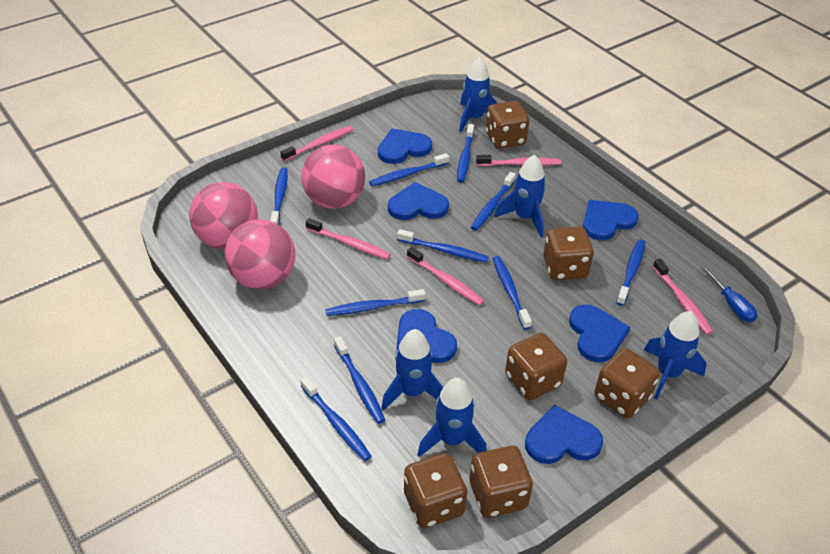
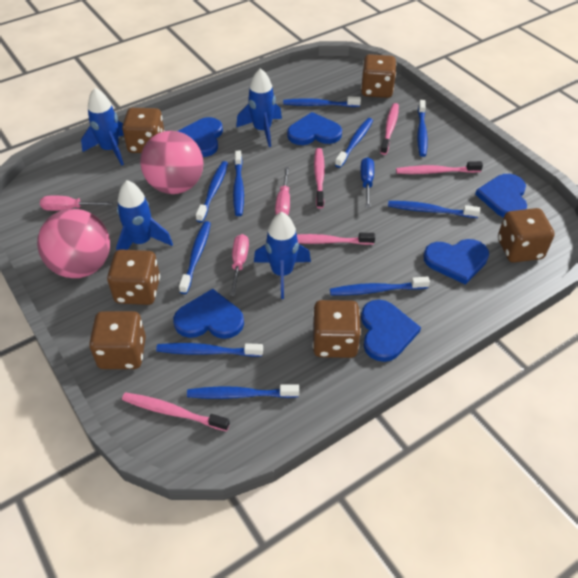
blue rocket: [381,329,443,411] [417,378,487,457] [459,57,498,132] [494,155,546,237] [644,311,707,399] = 5 -> [81,88,124,166] [116,180,173,250] [236,68,282,147] [254,212,311,299] = 4
pink ball: [189,182,258,249] [224,220,295,289] [301,145,365,209] = 3 -> [37,209,110,278] [140,131,204,194] = 2
pink screwdriver: none = 0 -> [40,196,113,211] [230,234,249,296] [275,167,290,215] = 3

